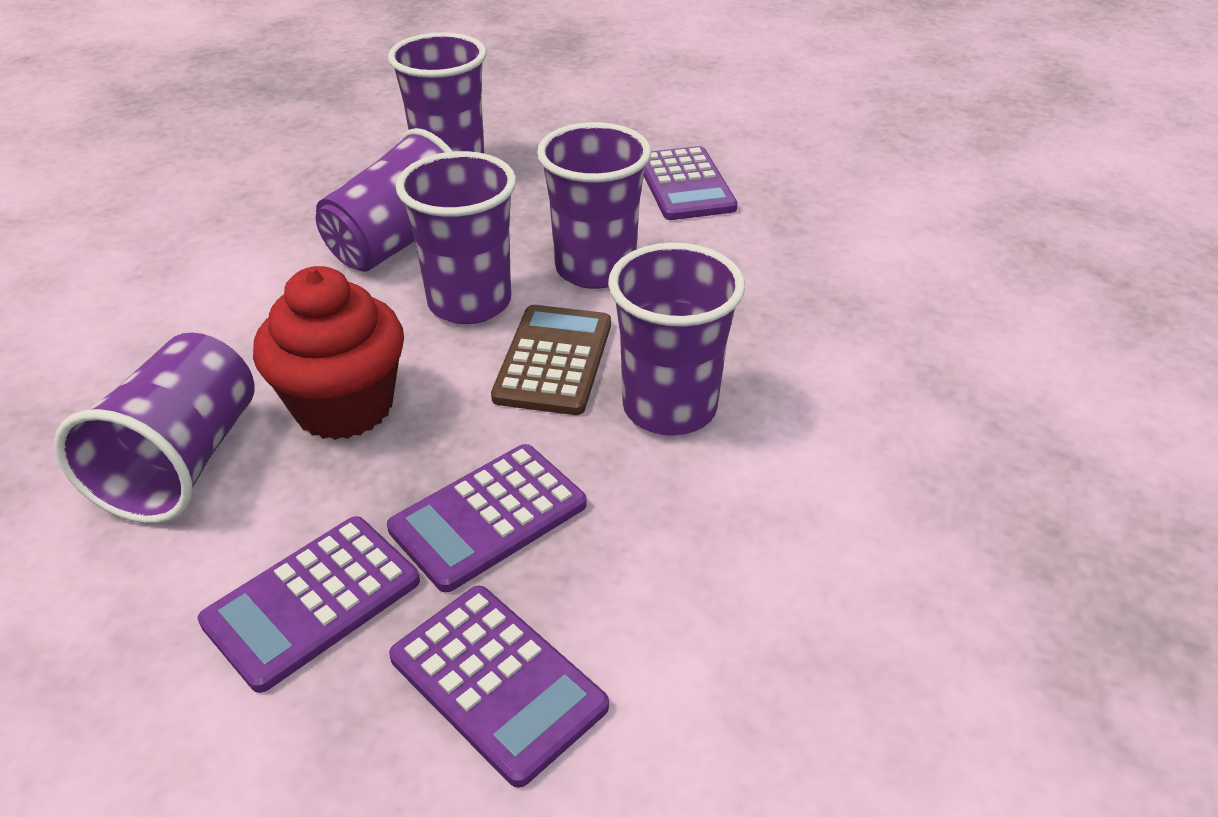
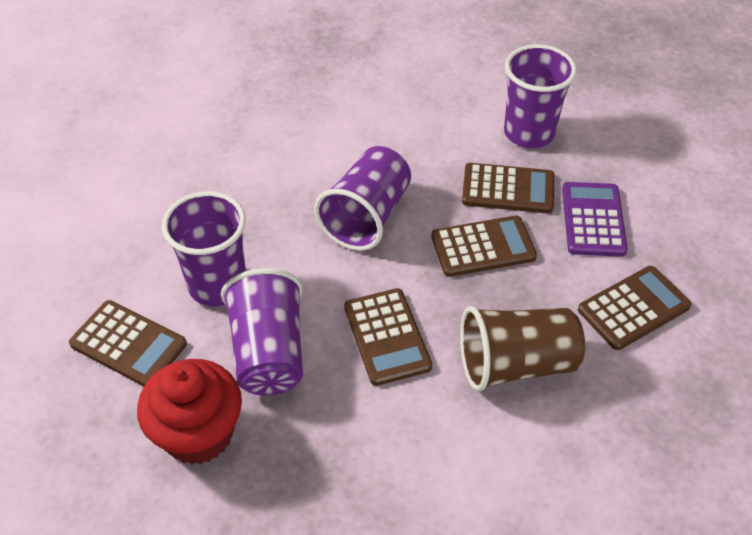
brown calculator: [491,305,611,415] = 1 -> [69,300,187,386] [344,288,432,386] [431,215,537,277] [462,163,554,214] [578,266,691,350] = 5
brown cup: none = 0 -> [460,306,585,392] = 1
purple calculator: [198,516,420,693] [387,444,587,592] [389,586,609,788] [644,146,738,220] = 4 -> [562,182,628,257] = 1
purple cup: [54,332,255,524] [316,128,453,271] [388,32,486,153] [396,151,516,324] [537,122,651,289] [608,243,745,436] = 6 -> [162,191,246,306] [221,268,303,395] [314,146,411,251] [504,44,577,148] = 4

